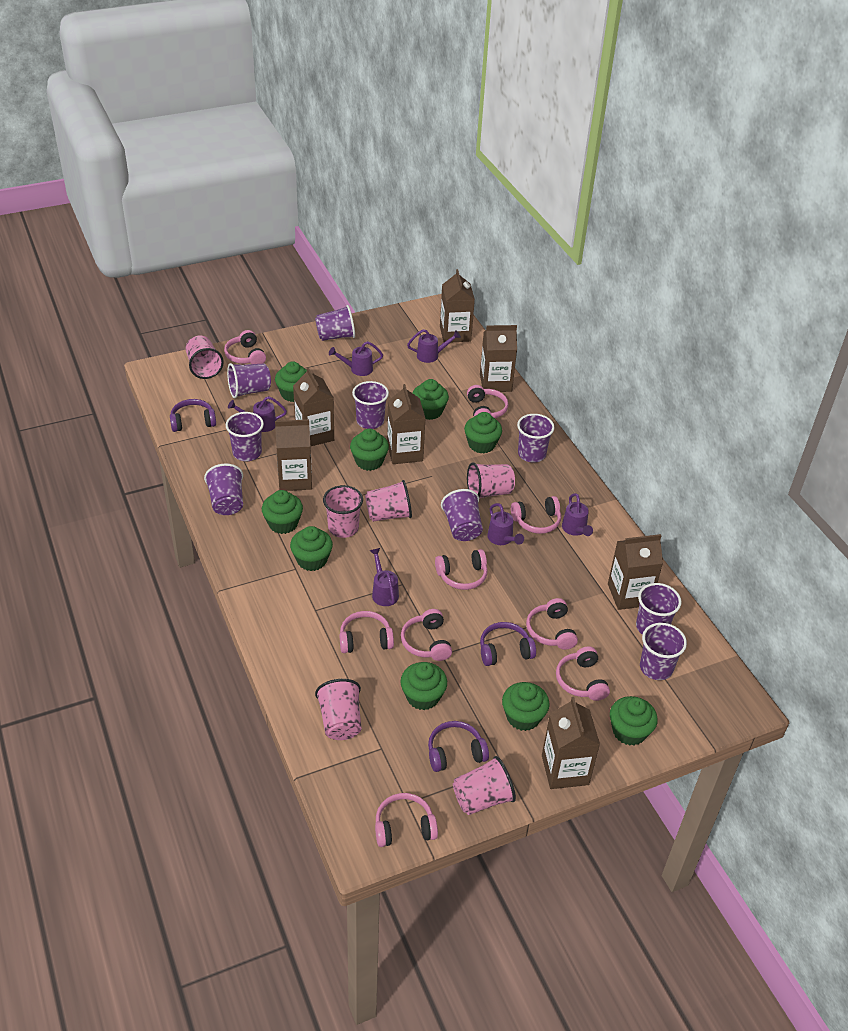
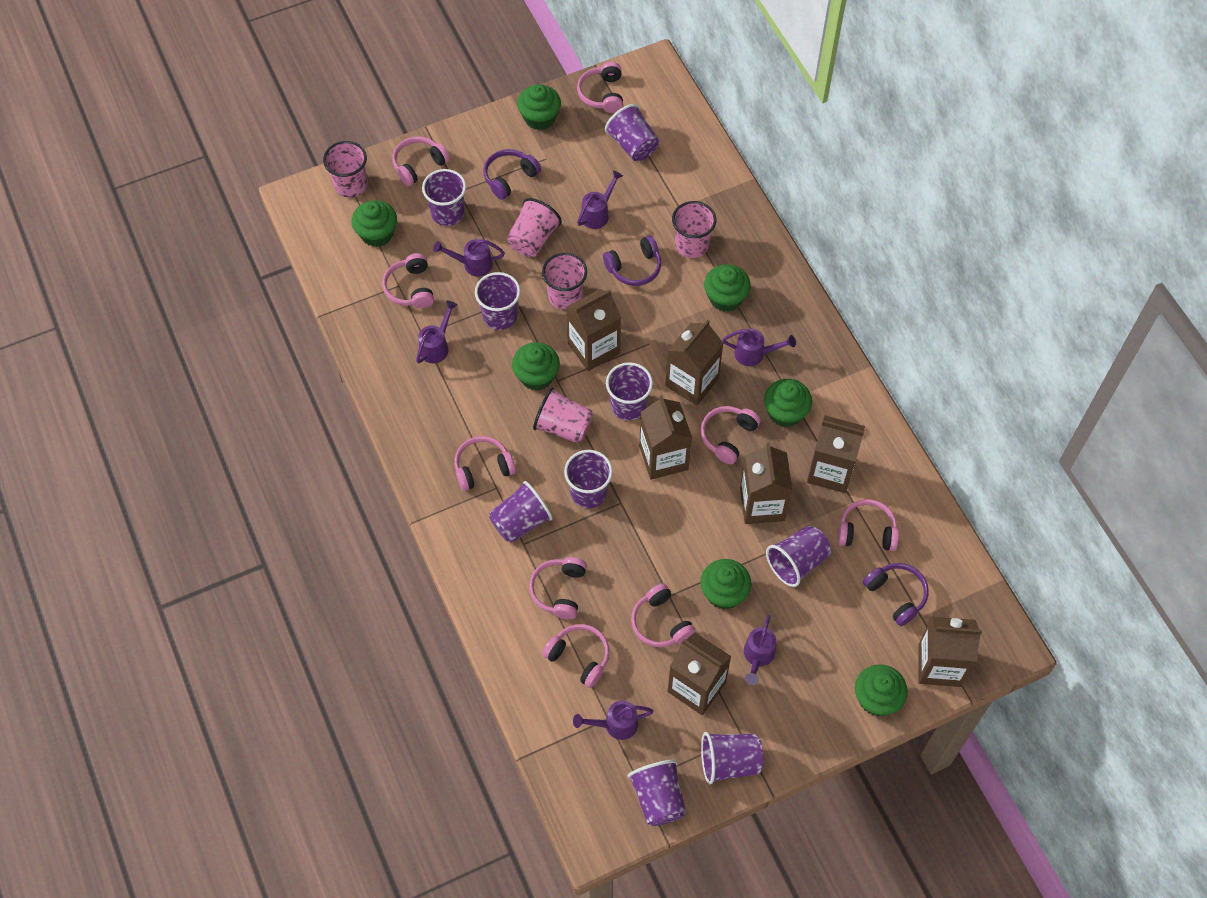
green cupcake: [262,490,303,534] [275,361,307,402] [290,526,333,571] [350,428,389,471] [401,662,447,710] [413,379,449,420] [464,412,502,453] [502,682,550,731] [610,696,658,745] = 9 -> [352,200,397,247] [512,342,560,391] [517,84,561,130] [700,559,752,610] [704,264,751,312] [764,379,812,427] [855,665,908,716] = 7
pink cup: [186,336,224,379] [315,679,361,740] [323,485,363,538] [365,480,412,522] [453,756,516,815] [467,462,515,499] = 6 -> [323,141,367,198] [507,198,562,257] [533,387,593,443] [542,253,587,310] [672,201,716,258] = 5

